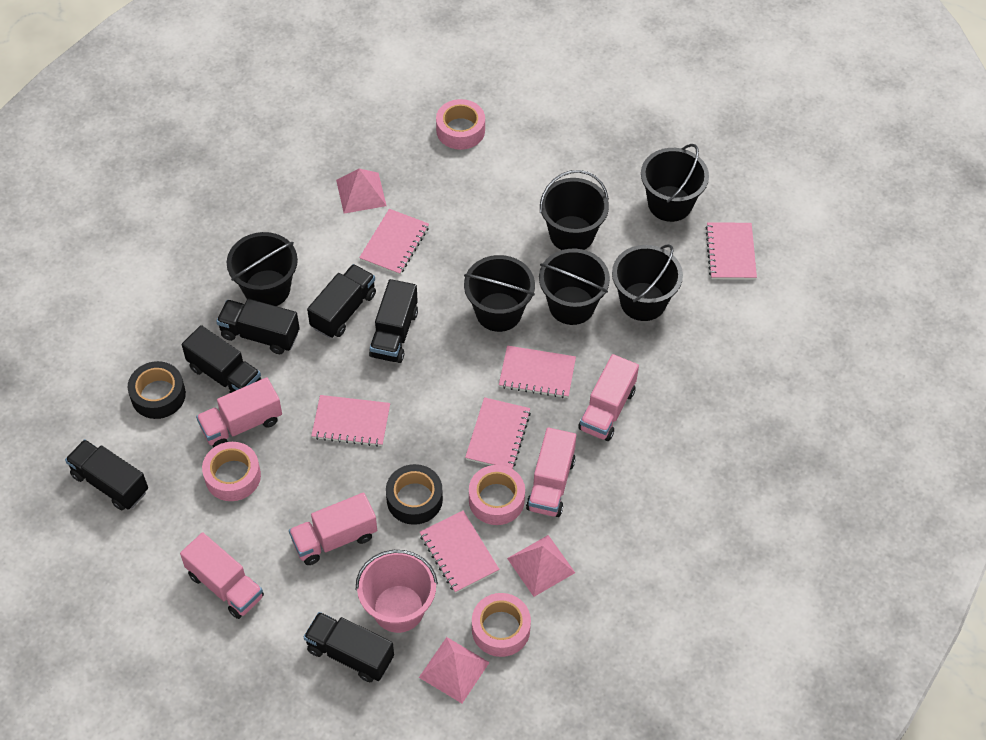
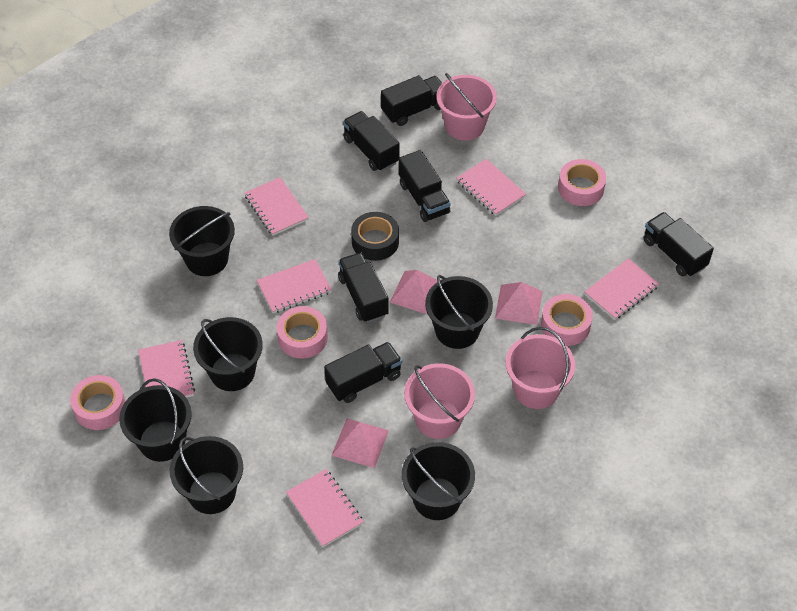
black tape: [128,361,186,419] [386,464,443,525] = 2 -> [351,212,399,261] = 1
pink bucket: [356,550,438,633] = 1 -> [404,363,475,439] [436,73,497,141] [506,327,575,409] = 3
pink truck: [180,532,264,619] [196,377,282,448] [289,493,377,565] [526,427,576,517] [578,354,639,441] = 5 -> none = 0

